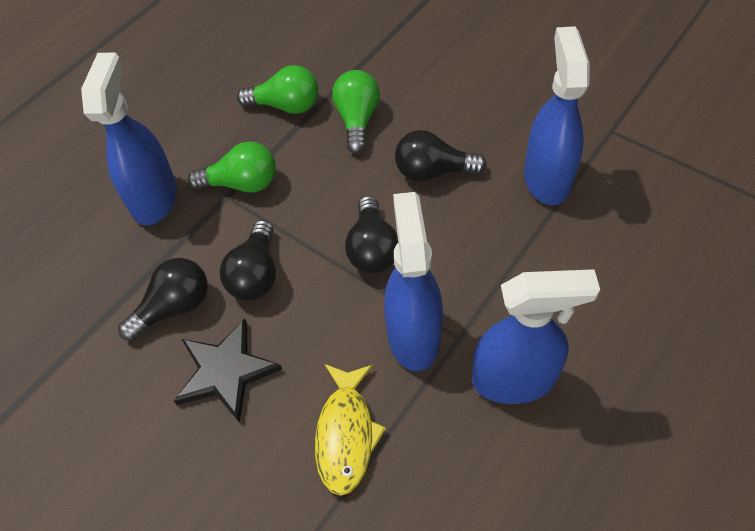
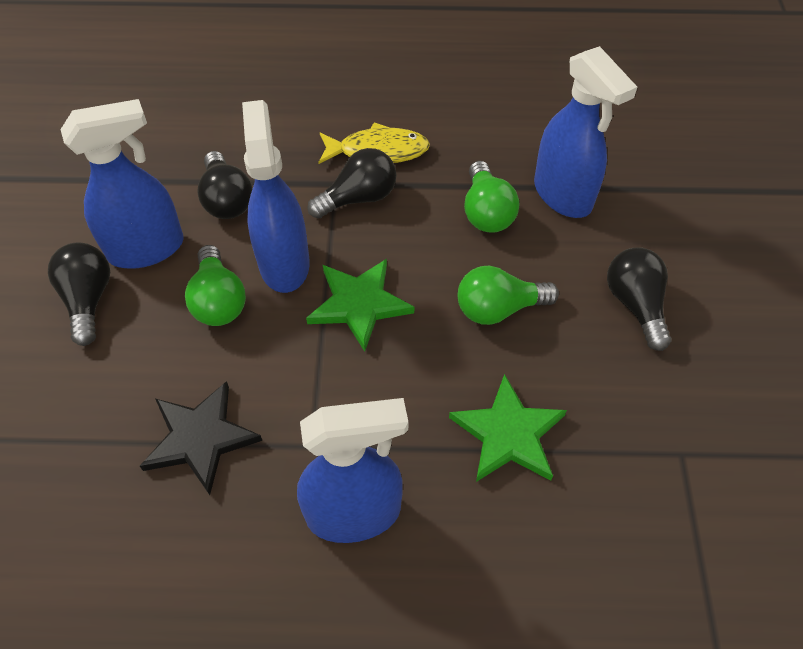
green star: none = 0 -> [306,259,414,352] [449,374,567,482] = 2

